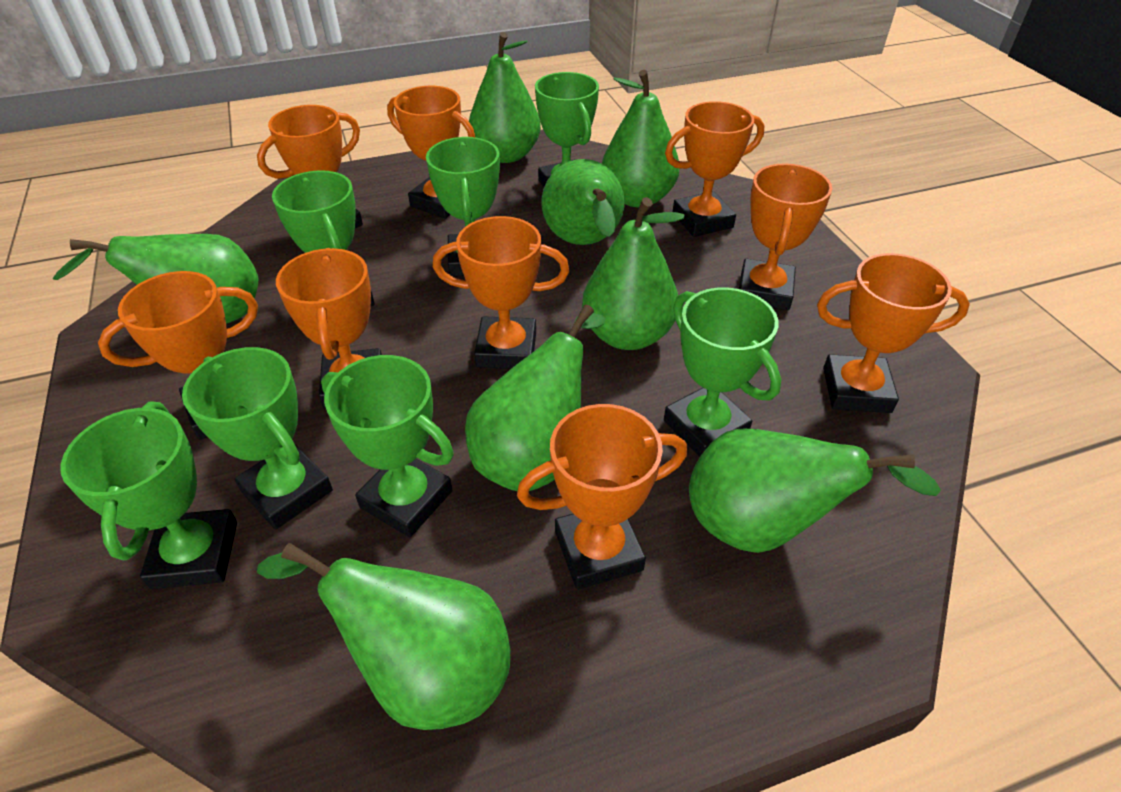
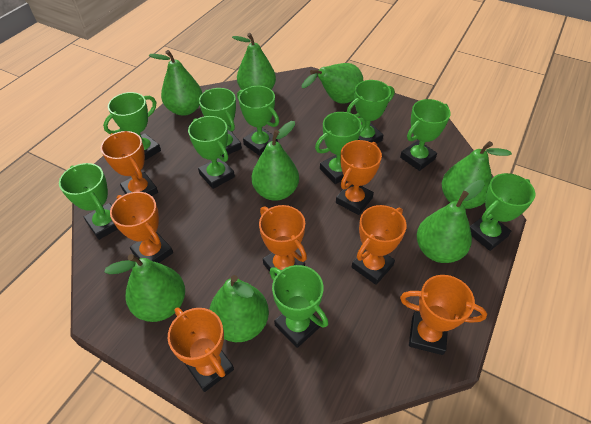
green trophy: [60,401,237,589] [182,347,333,529] [272,170,375,306] [321,355,454,537] [426,137,500,277] [535,72,599,187] [664,287,781,457] = 7 -> [59,163,118,240] [103,92,161,160] [188,116,235,189] [199,88,242,157] [237,86,279,156] [270,265,328,348] [315,112,366,184] [347,80,395,143] [400,99,451,171] [470,173,536,251] = 10
orange trophy: [98,271,258,440] [257,105,363,228] [276,248,382,409] [387,86,475,219] [433,216,569,369] [517,404,687,590] [665,101,764,237] [739,163,832,310] [817,253,970,413] = 9 -> [101,131,158,196] [110,192,173,263] [168,307,234,392] [259,205,307,275] [336,140,382,215] [352,205,406,285] [400,275,487,355] = 7

